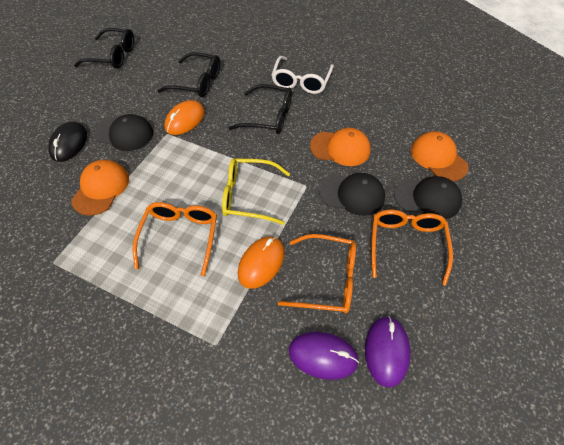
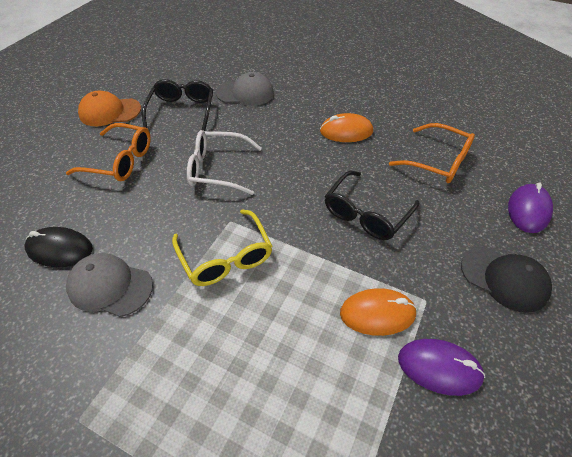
black cap: [94,114,153,151] [319,173,385,216] [394,176,462,219] = 3 -> [461,247,552,313] = 1
black glasses: [74,28,134,69] [158,52,220,97] [229,84,292,134] = 3 -> [142,79,213,131] [325,171,419,240] = 2
grey cap: none = 0 -> [66,253,153,317] [216,72,274,106] = 2
orange cap: [71,160,129,216] [310,128,371,166] [411,131,469,181] = 3 -> [78,91,141,126] = 1
orange glasses: [133,202,217,276] [278,234,356,313] [371,210,453,286] = 3 -> [66,123,151,181] [389,123,475,183] = 2

